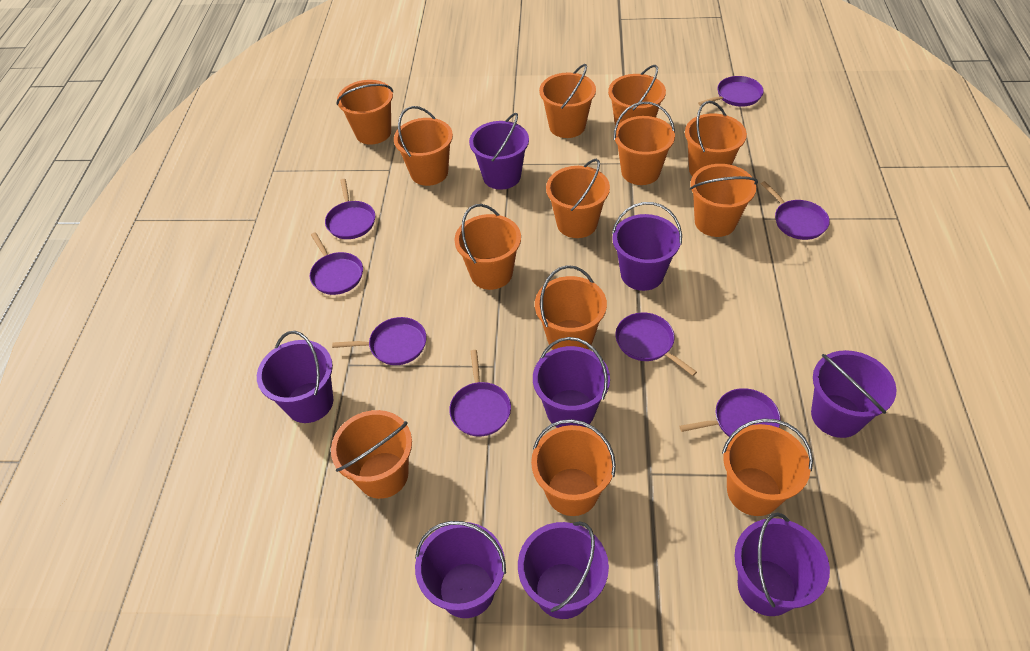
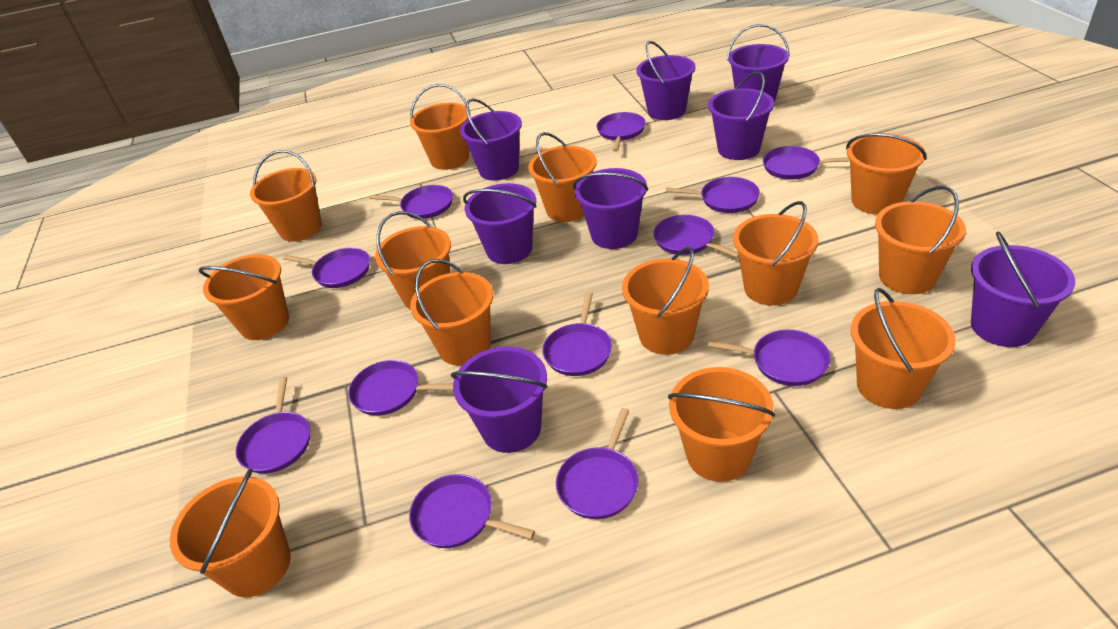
purple pan: [310,232,363,295] [325,179,375,239] [332,317,427,365] [449,350,511,437] [616,312,697,376] [679,388,781,437] [698,76,764,107] [761,181,830,240] = 8 -> [236,377,310,474] [283,248,370,288] [348,360,453,416] [370,185,453,219] [409,474,535,548] [542,292,612,376] [556,408,639,519] [597,112,646,152] [653,215,739,258] [666,177,760,213] [708,330,830,386] [763,146,850,180] = 12

